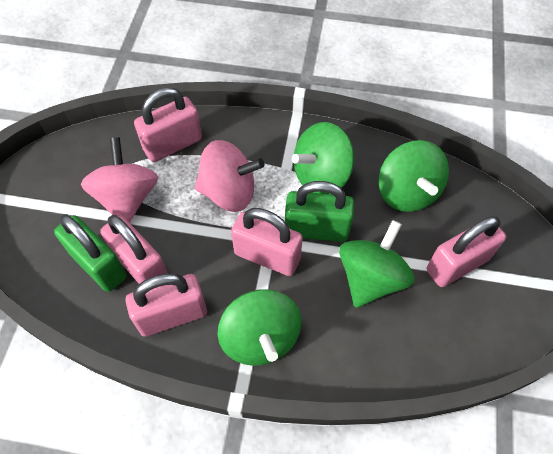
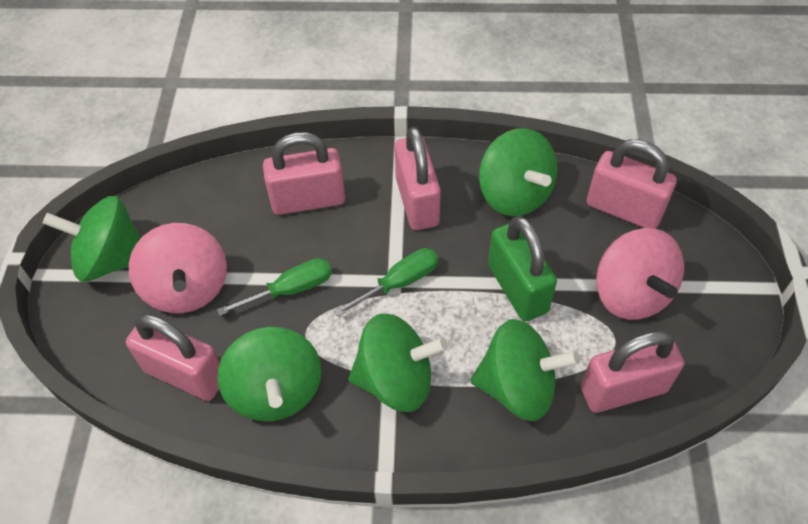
green padlock: [54,214,127,292] [285,181,354,242] = 2 -> [488,216,557,321] = 1
green screwdriver: none = 0 -> [217,258,332,316] [334,248,438,317] = 2
green spinning top: [217,289,302,366] [292,122,354,194] [339,220,415,308] [379,140,449,212] = 4 -> [43,196,141,282] [217,327,322,421] [348,313,448,412] [471,319,580,421] [479,128,558,216] = 5

